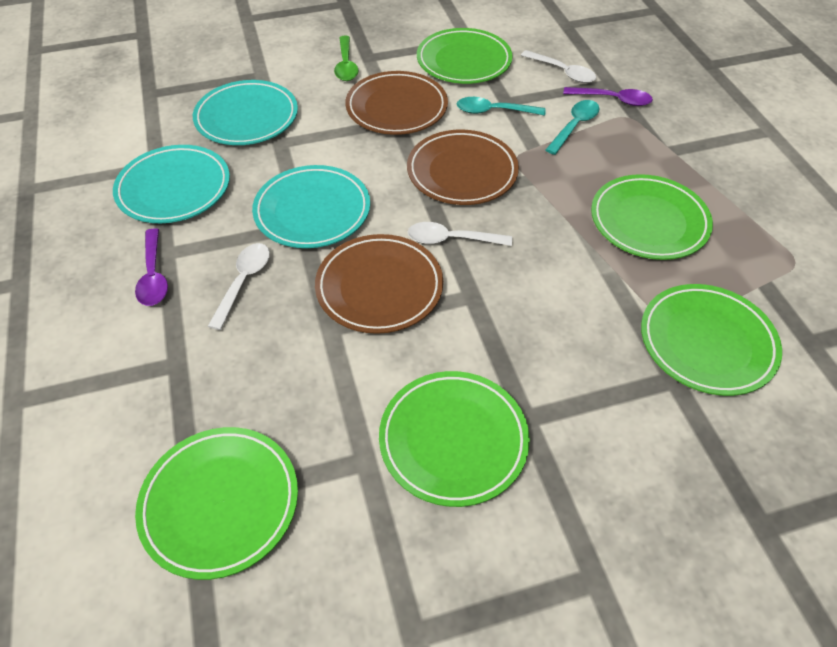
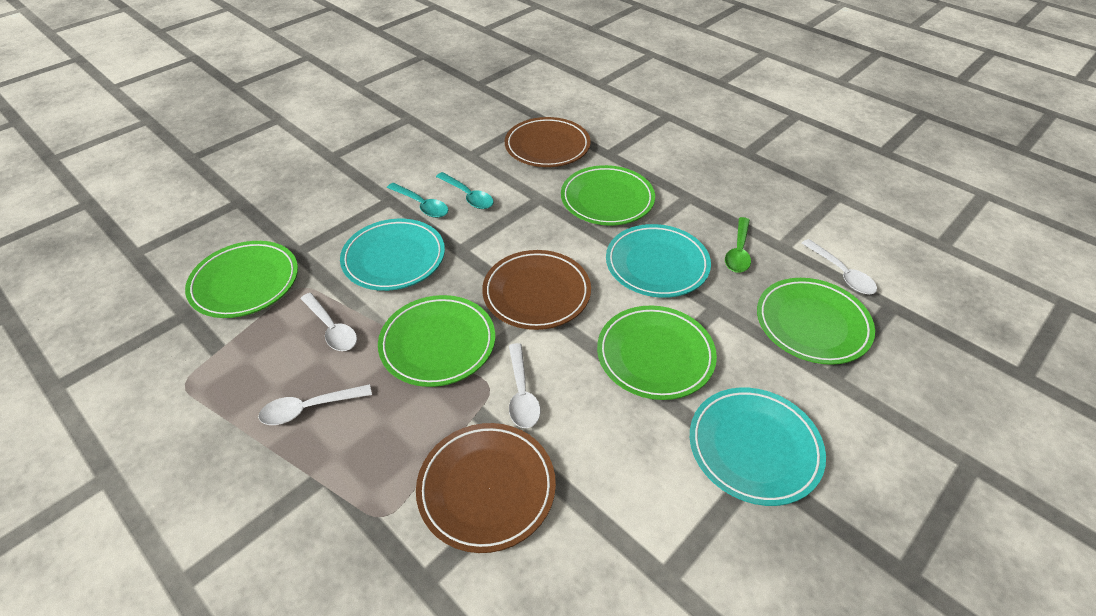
purple spoon: [135,228,168,306] [563,87,653,106] = 2 -> none = 0
white spoon: [208,243,270,330] [407,222,512,246] [521,50,596,83] = 3 -> [258,384,372,425] [300,293,357,351] [509,343,541,428] [802,239,877,294] = 4

